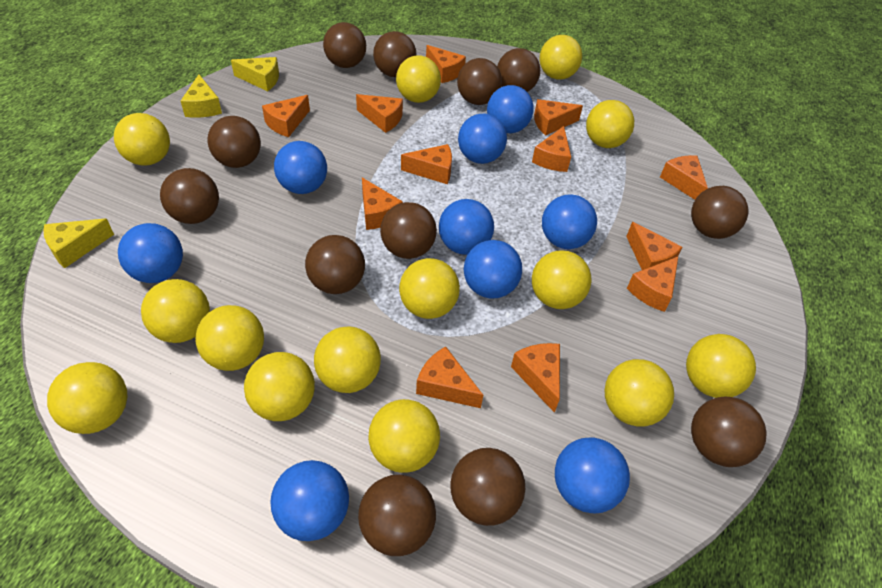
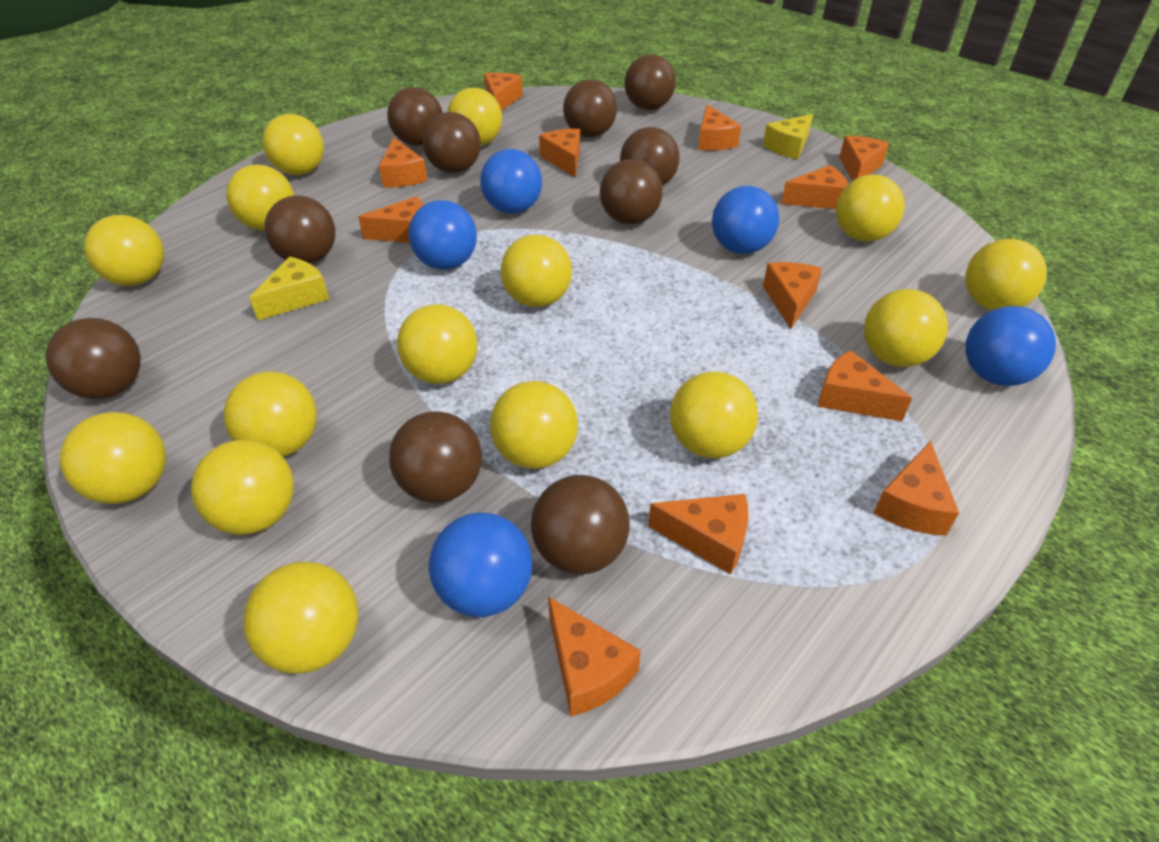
blue ball: [118,223,183,283] [270,460,349,541] [274,141,327,194] [439,199,494,255] [458,114,507,164] [464,240,522,299] [487,85,534,133] [542,194,597,249] [555,437,630,513] = 9 -> [408,200,477,270] [429,512,532,617] [480,149,542,214] [712,186,779,254] [965,306,1056,386] = 5
brown ball: [160,168,219,224] [207,116,261,168] [305,235,365,294] [323,22,366,68] [358,475,436,556] [373,31,417,77] [380,202,437,259] [450,448,525,526] [457,58,502,105] [497,48,540,92] [691,186,748,239] [691,396,766,467] = 12 -> [46,318,141,399] [264,196,335,264] [387,87,443,146] [389,411,482,503] [422,112,481,173] [531,475,630,574] [563,79,617,137] [600,159,663,224] [620,127,680,186] [625,54,676,110] = 10
yellow ball: [47,362,127,434] [114,113,170,166] [141,279,210,343] [195,305,264,371] [244,352,315,421] [314,326,381,393] [368,399,440,473] [396,56,441,103] [399,258,460,319] [532,250,591,309] [540,35,582,80] [586,100,634,148] [605,359,674,427] [686,334,756,398] = 14 -> [60,412,166,504] [84,215,164,286] [191,440,294,535] [223,371,317,457] [226,164,294,231] [243,562,359,674] [262,114,324,175] [397,304,477,384] [447,88,502,146] [490,381,578,469] [501,235,572,307] [670,372,758,458] [836,175,905,242] [864,289,948,367] [965,239,1047,310] = 15
yellow cheese: [43,219,114,268] [181,74,222,118] [231,57,279,91] = 3 -> [249,256,329,320] [763,114,813,159] = 2

